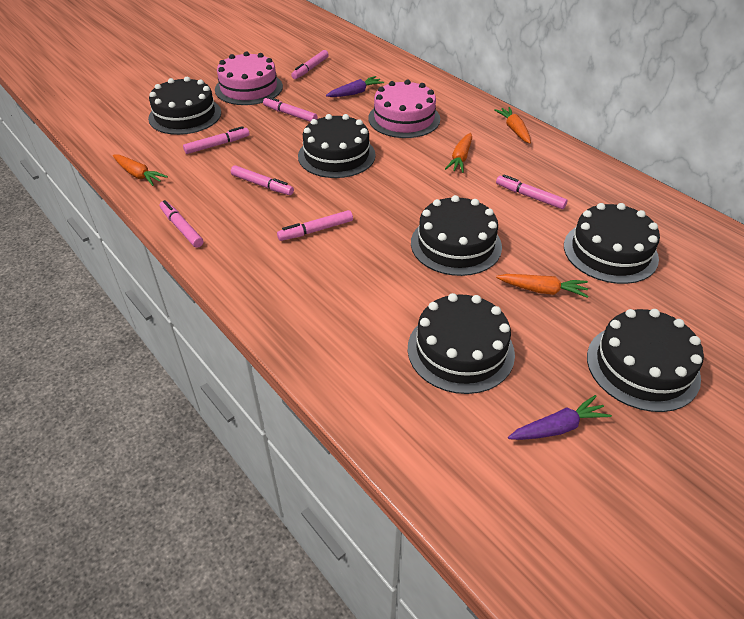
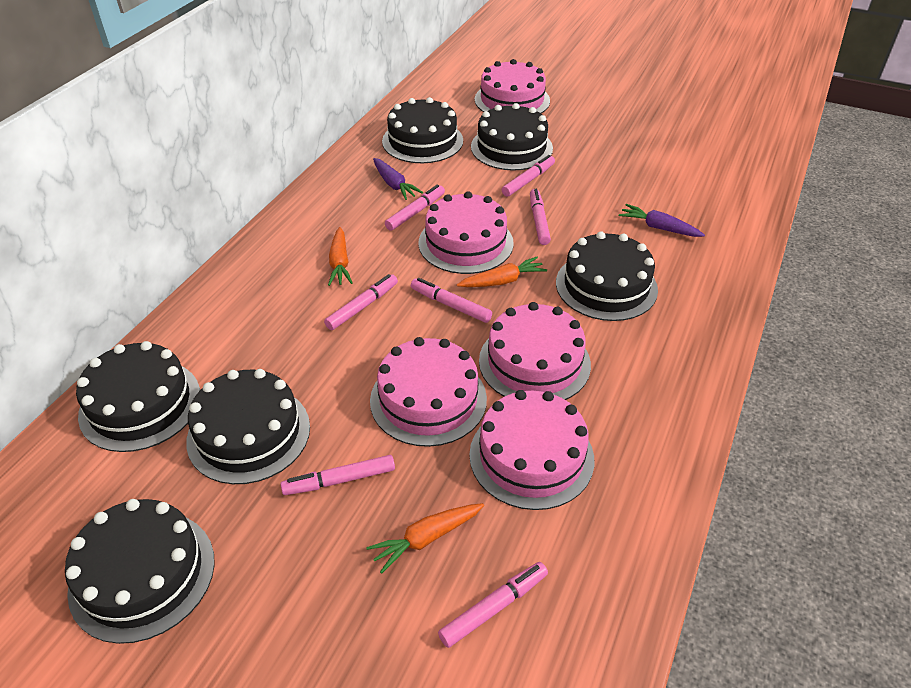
orange carrot: [113,154,168,186] [445,133,472,173] [494,107,531,144] [496,274,589,298] = 4 -> [328,227,353,286] [366,503,484,574] [457,257,547,287] = 3
pink cake: [215,51,283,105] [368,80,440,138] = 2 -> [370,337,487,447] [418,191,514,274] [469,390,594,510] [475,59,550,113] [479,302,591,400] = 5

